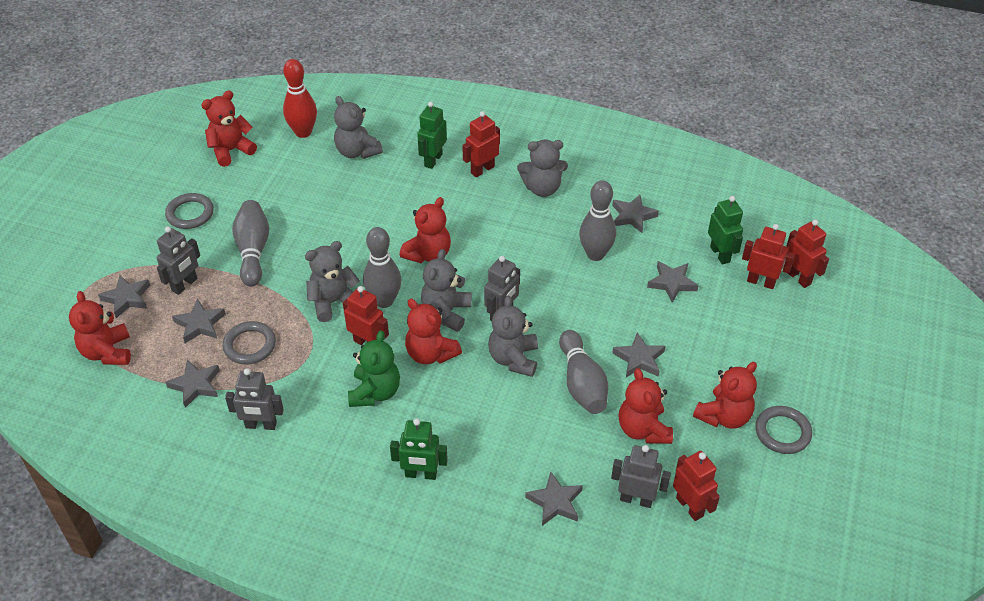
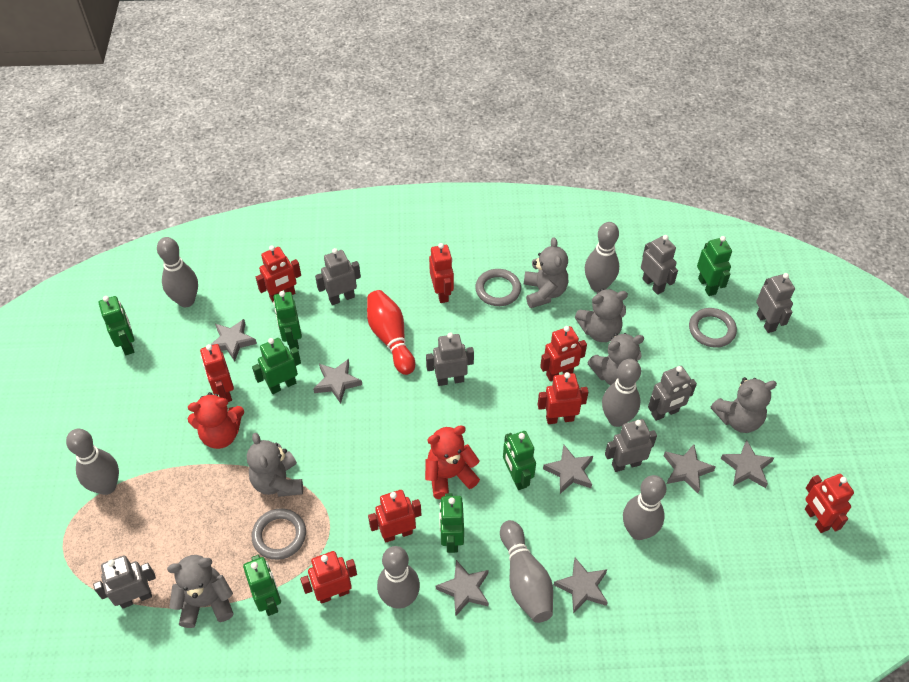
green robot: [390,418,448,480] [417,102,447,169] [708,196,743,264] = 3 -> [99,296,134,355] [243,555,281,616] [252,338,301,394] [273,291,302,349] [439,493,464,553] [503,431,536,490] [697,236,732,296] = 7
green teddy bear: [348,330,400,407] = 1 -> none = 0
grey bowling pin: [232,200,269,287] [363,227,401,308] [559,330,608,414] [579,180,616,261] = 4 -> [66,429,119,495] [157,237,198,307] [377,546,420,609] [500,520,553,623] [585,222,619,292] [602,359,641,427] [623,475,666,540] = 7
grey robot: [156,226,200,295] [225,368,284,430] [484,256,520,321] [611,445,671,508] = 4 -> [93,555,156,609] [315,248,361,305] [426,332,474,386] [605,419,657,472] [641,235,678,295] [648,366,697,421] [756,273,795,333] = 7
grey teddy bear: [305,241,360,322] [334,96,383,159] [421,249,472,332] [488,296,538,377] [517,140,568,197] = 5 -> [167,555,234,628] [247,433,303,497] [524,237,568,308] [575,288,628,342] [587,333,644,385] [711,377,777,433] = 6
red robot: [343,286,389,345] [462,111,500,177] [673,451,720,521] [742,224,795,289] [785,220,829,288] = 5 -> [200,344,234,402] [256,245,301,302] [300,551,357,604] [368,490,421,543] [429,243,454,303] [538,372,588,424] [540,326,587,381] [805,474,854,533] = 8
red teddy bear: [69,291,131,365] [201,90,257,167] [400,197,451,263] [405,299,462,364] [619,368,673,444] [693,362,757,429] = 6 -> [188,392,244,449] [425,425,480,499] = 2

